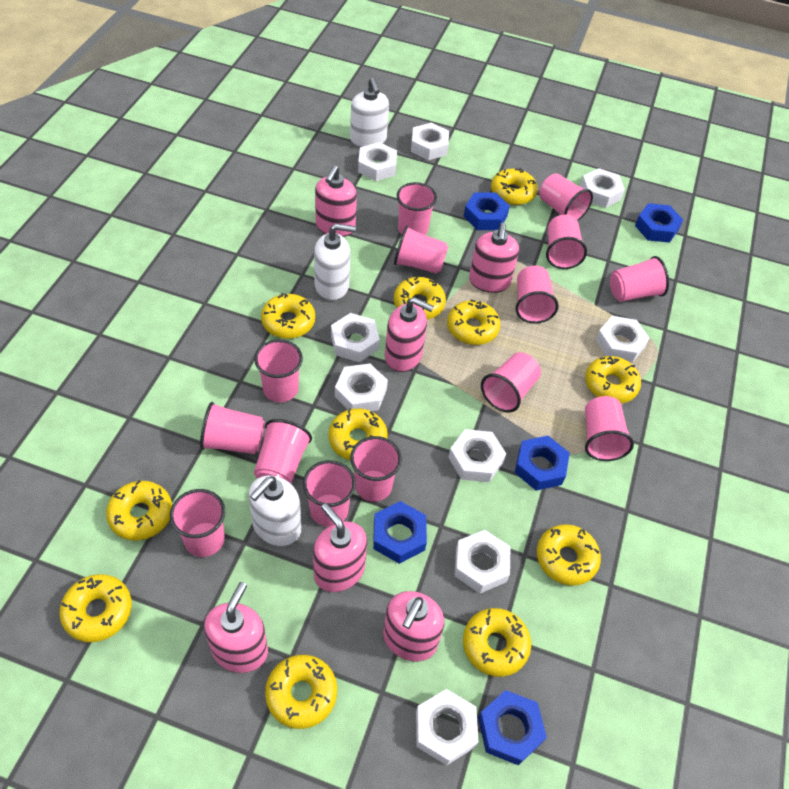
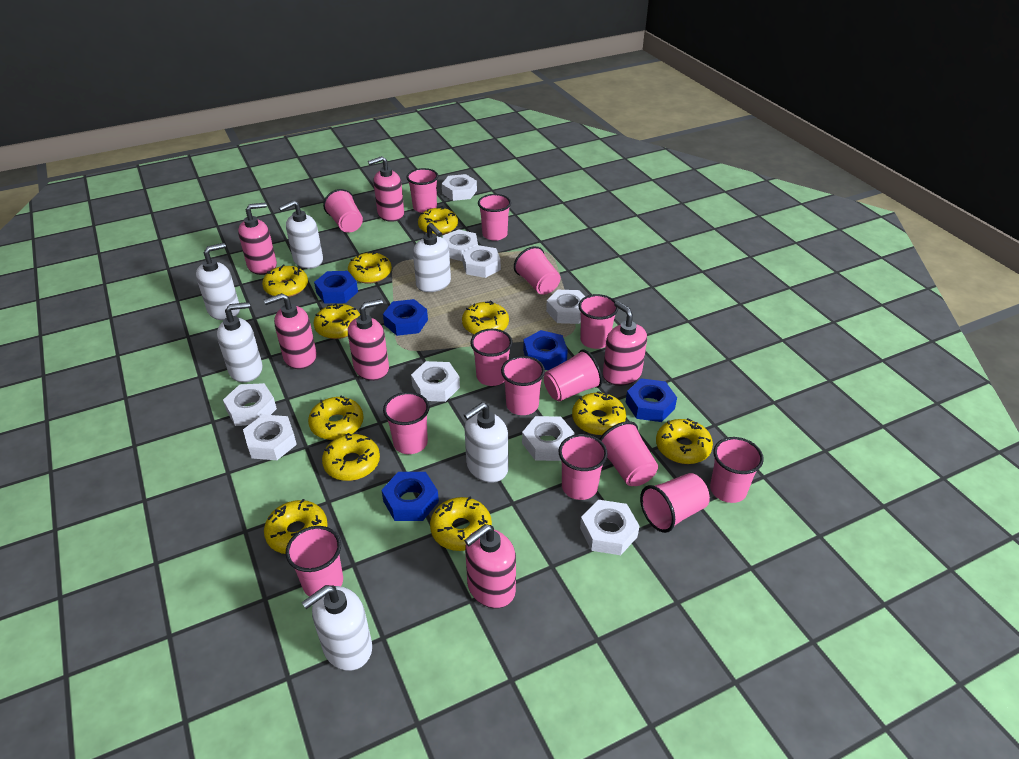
white soap dispenser: [248,475,301,546] [314,223,356,301] [350,78,389,147] = 3 -> [196,243,240,320] [217,302,263,382] [279,200,323,269] [301,585,372,671] [413,223,451,292] [464,402,508,483] = 6

